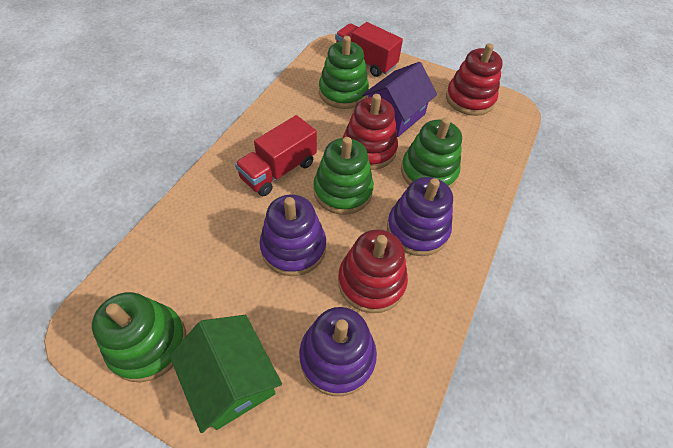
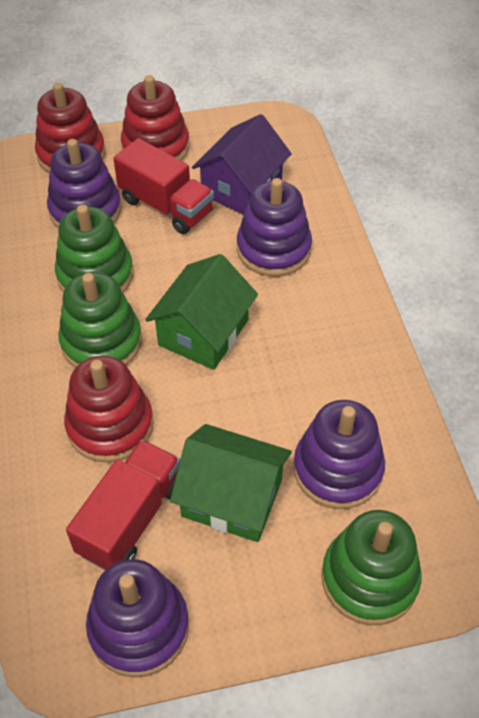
green house: [169,315,282,433] = 1 -> [145,254,258,370] [170,424,292,542] = 2
green stacking toy: [92,292,186,382] [314,137,374,215] [319,36,369,109] [401,117,462,188] = 4 -> [55,205,133,293] [58,272,142,368] [321,510,422,625] = 3
purple stacking toy: [260,194,326,276] [299,307,377,396] [387,177,453,256] = 3 -> [47,139,121,229] [86,559,189,678] [237,178,312,277] [293,400,385,509] = 4

